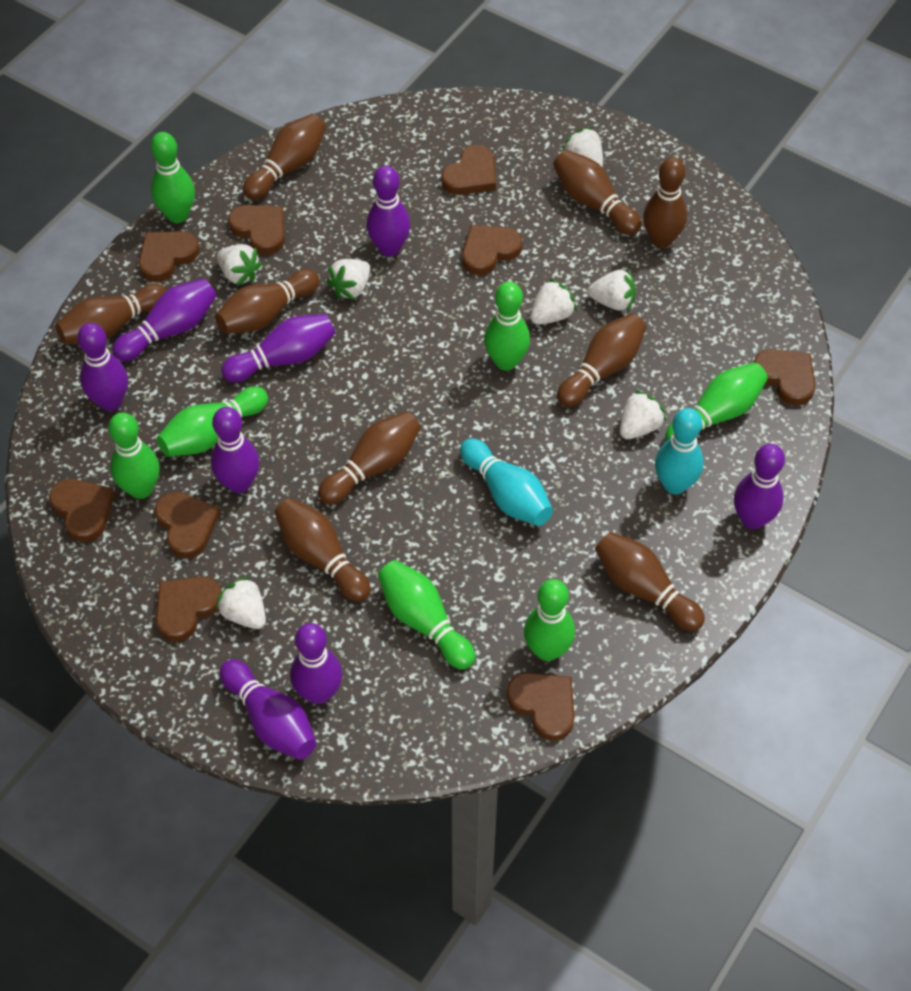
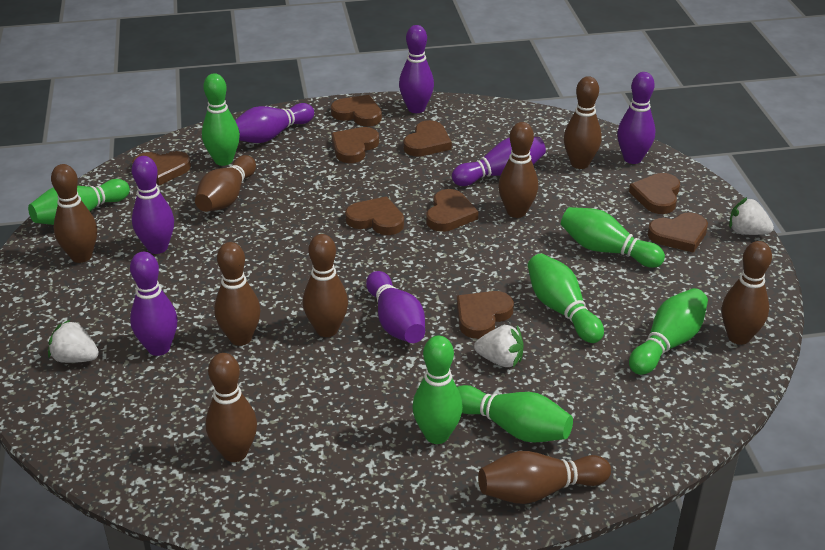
purple bowling pin: [77,323,128,411] [112,278,217,361] [211,407,260,493] [220,659,316,760] [221,314,336,382] [290,623,342,704] [366,166,410,256] [734,444,785,529] = 8 -> [130,252,177,356] [132,156,174,254] [235,103,314,143] [366,271,425,343] [399,25,434,113] [452,137,546,186] [617,72,655,164] = 7
turquoise bowling pin: [460,438,553,526] [655,408,704,494] = 2 -> none = 0
white strawberry: [216,576,266,629] [217,244,262,286] [326,259,370,300] [530,278,577,325] [562,127,603,167] [588,269,636,311] [620,390,666,439] = 7 -> [48,319,99,363] [474,325,524,367] [729,197,774,235] = 3

